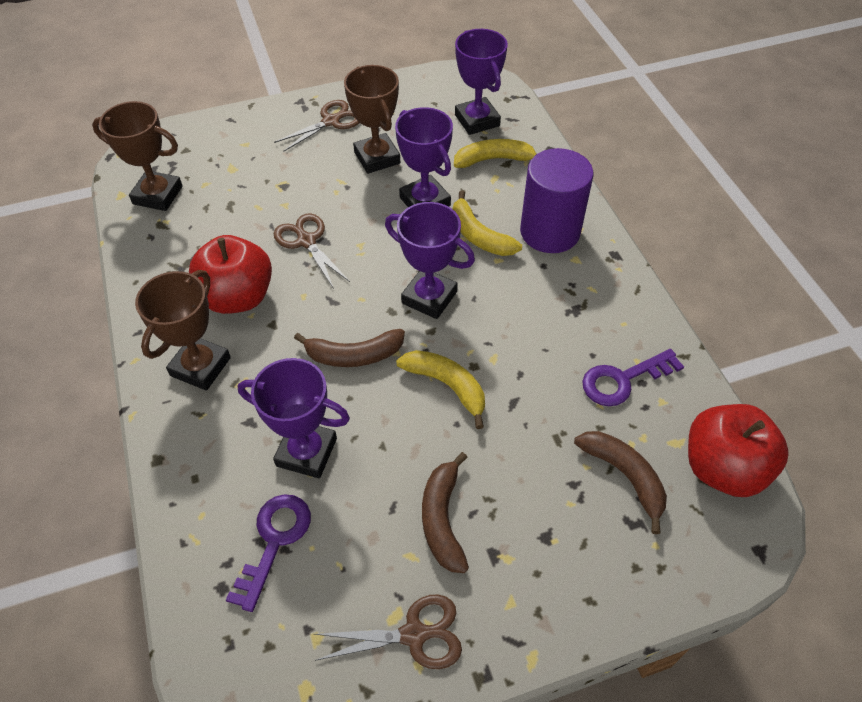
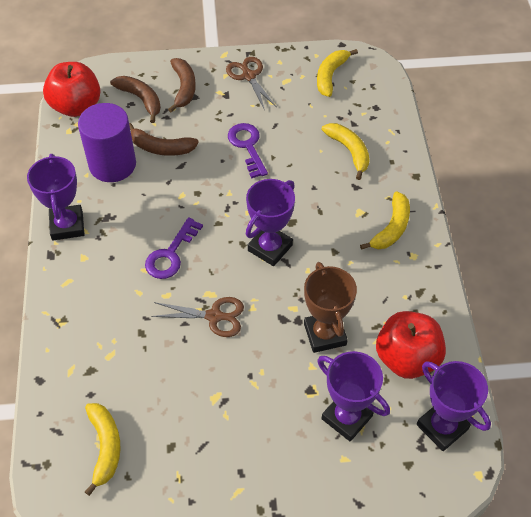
brown scissors: [274,100,359,152] [274,213,350,289] [314,594,462,669] = 3 -> [151,297,244,337] [226,57,276,110] = 2
brown trophy: [92,101,183,211] [135,270,231,391] [344,65,400,174] = 3 -> [304,262,357,353] = 1
yellow banana: [396,350,485,429] [453,190,522,256] [454,139,537,168] = 3 -> [85,403,121,496] [317,49,358,97] [322,123,370,180] [360,191,410,250] = 4

